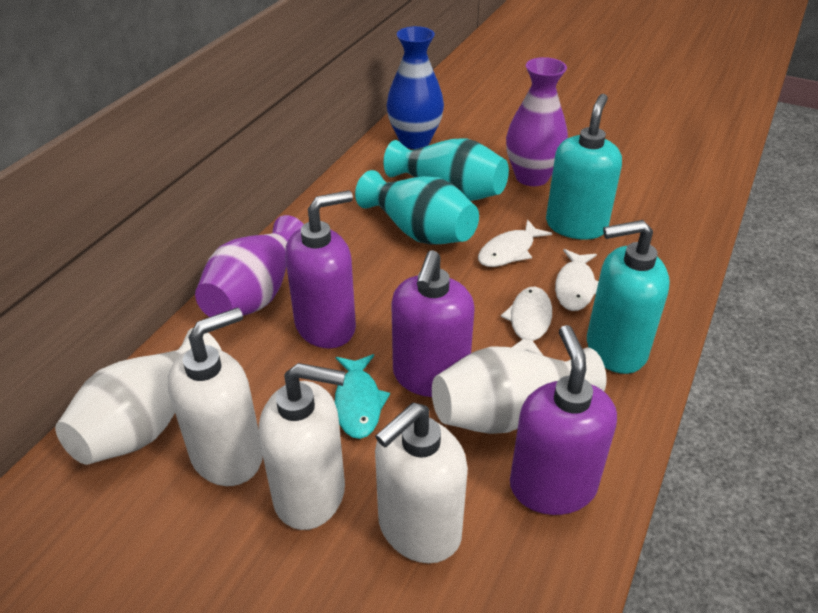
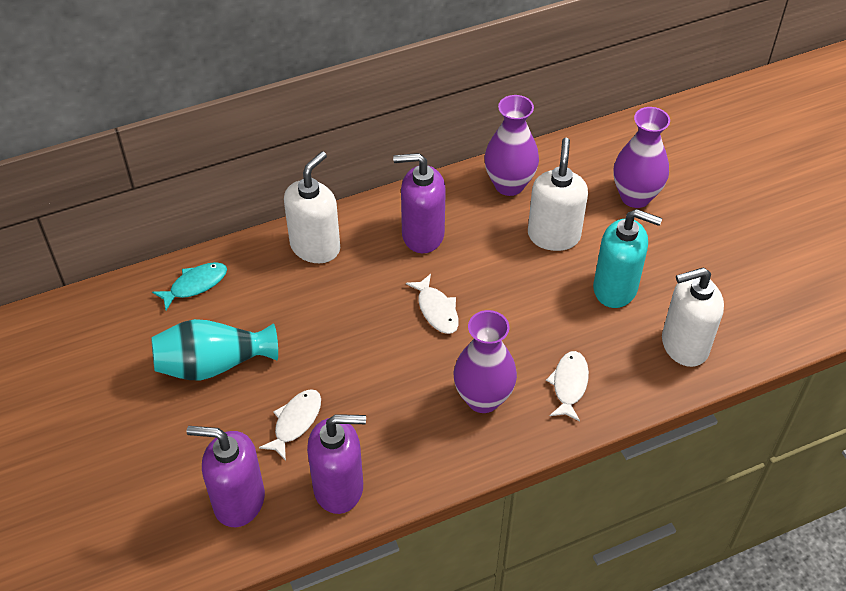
blue vase: [386,26,444,149] = 1 -> none = 0
purple vase: [195,215,304,317] [506,57,568,186] = 2 -> [454,310,517,413] [484,95,539,196] [613,107,670,208] = 3
turquoise soap dispenser: [546,94,622,240] [587,220,670,374] = 2 -> [593,209,662,308] = 1
turquoise vase: [355,170,479,245] [383,138,509,201] = 2 -> [151,319,278,380] = 1
white vase: [55,328,221,465] [432,346,607,434] = 2 -> none = 0

